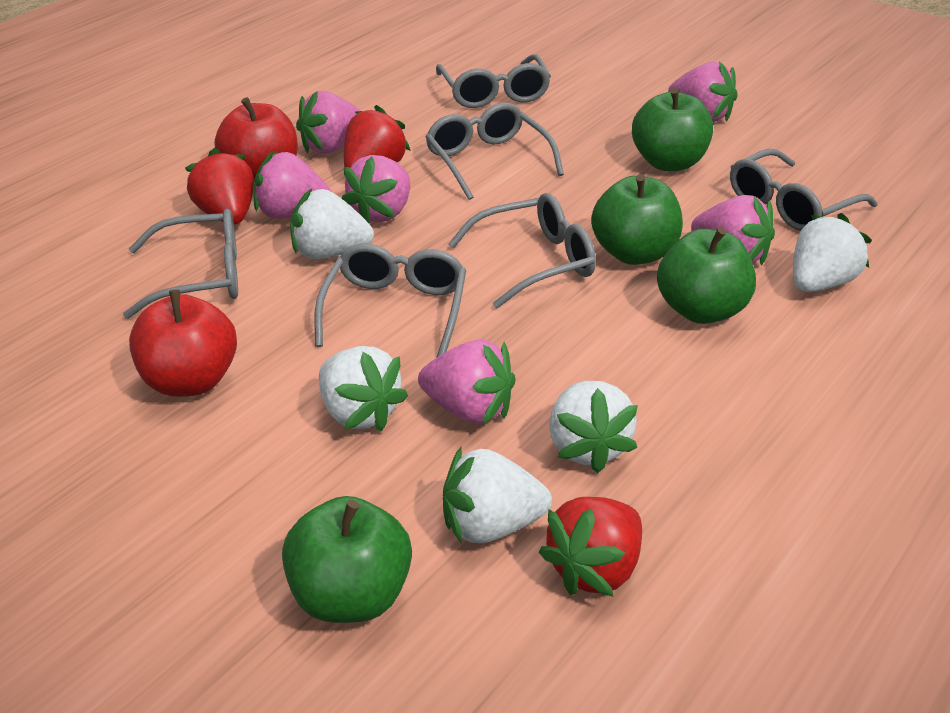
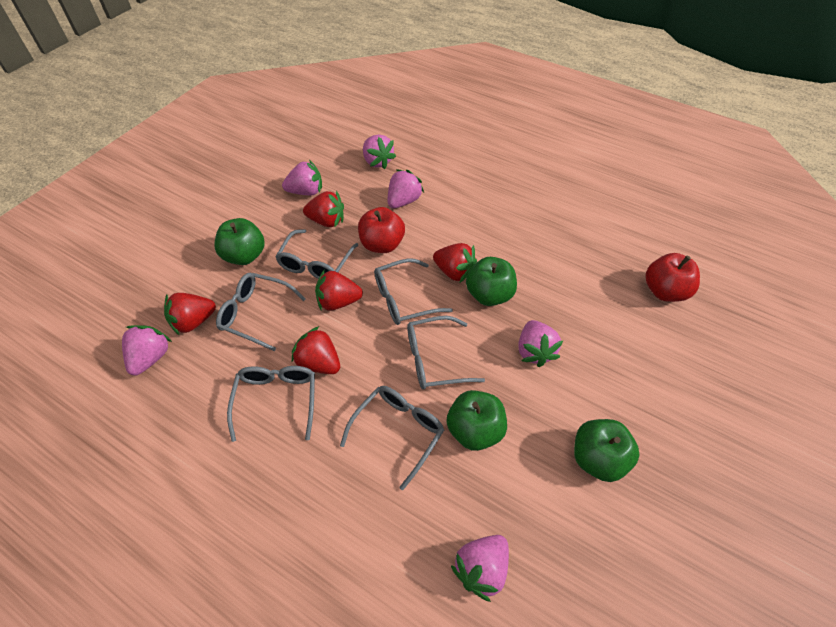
red strawberry: [185,148,254,225] [344,105,411,168] [539,497,642,597] = 3 -> [164,293,216,336] [292,326,340,374] [303,190,344,227] [315,269,363,311] [433,243,477,282] = 5
white strawberry: [290,189,374,259] [319,346,408,432] [443,447,552,544] [549,381,638,473] [793,213,872,292] = 5 -> none = 0

